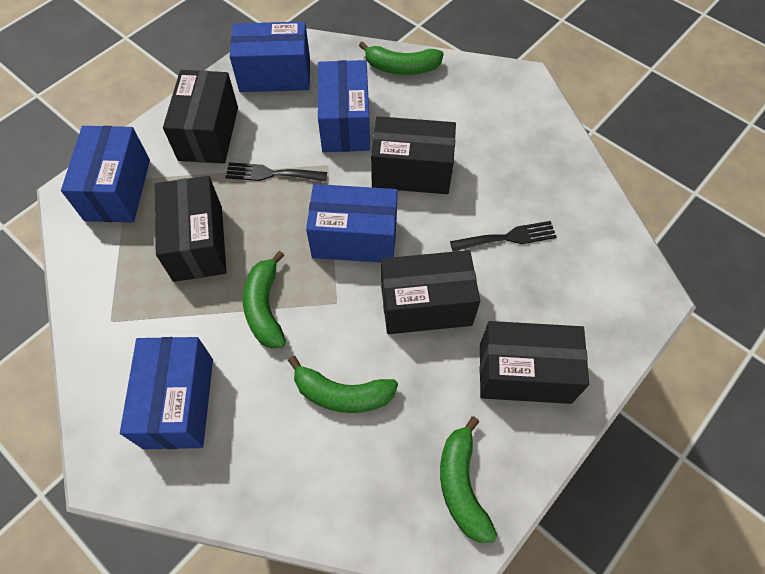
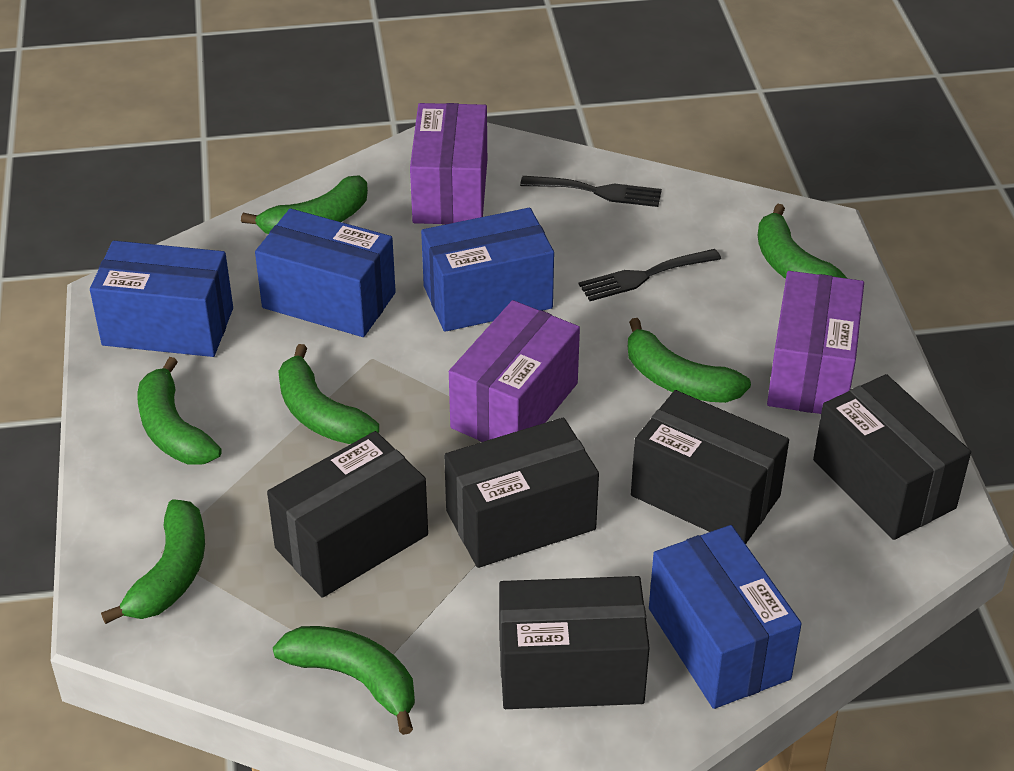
blue box: [61,126,150,223] [120,337,213,449] [230,21,310,92] [306,184,398,263] [318,60,370,152] = 5 -> [90,241,233,357] [255,209,396,337] [421,208,554,332] [649,525,802,709] = 4
green banana: [243,251,286,349] [288,356,398,413] [359,41,444,75] [440,416,497,543] = 4 -> [101,499,205,624] [137,357,222,465] [241,175,368,234] [273,626,415,735] [278,344,379,444] [628,318,751,403] [758,204,848,279] = 7
purple box: none = 0 -> [410,103,487,224] [449,300,580,442] [767,271,864,414] = 3

